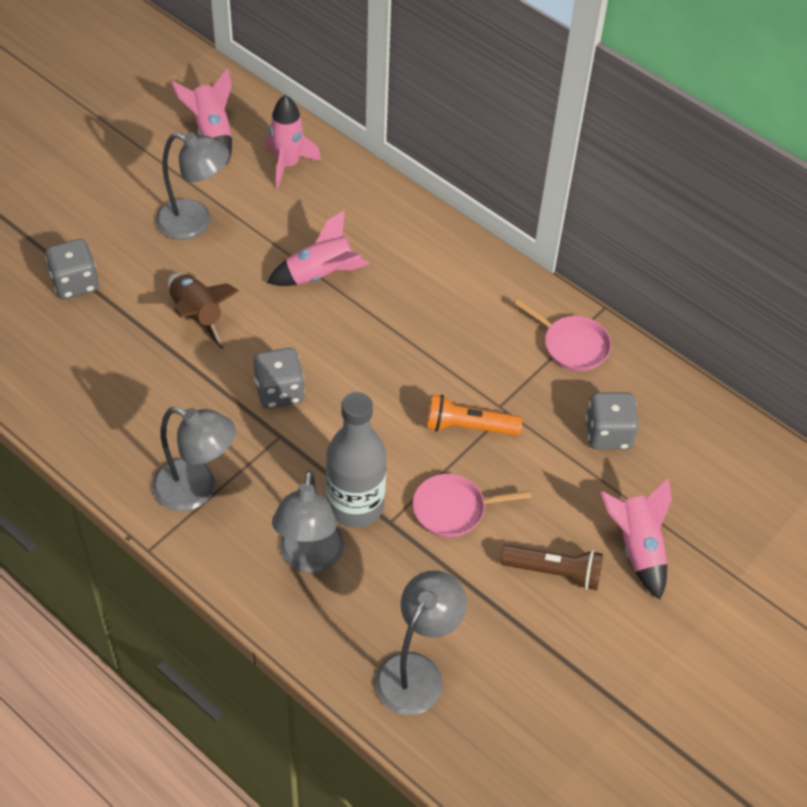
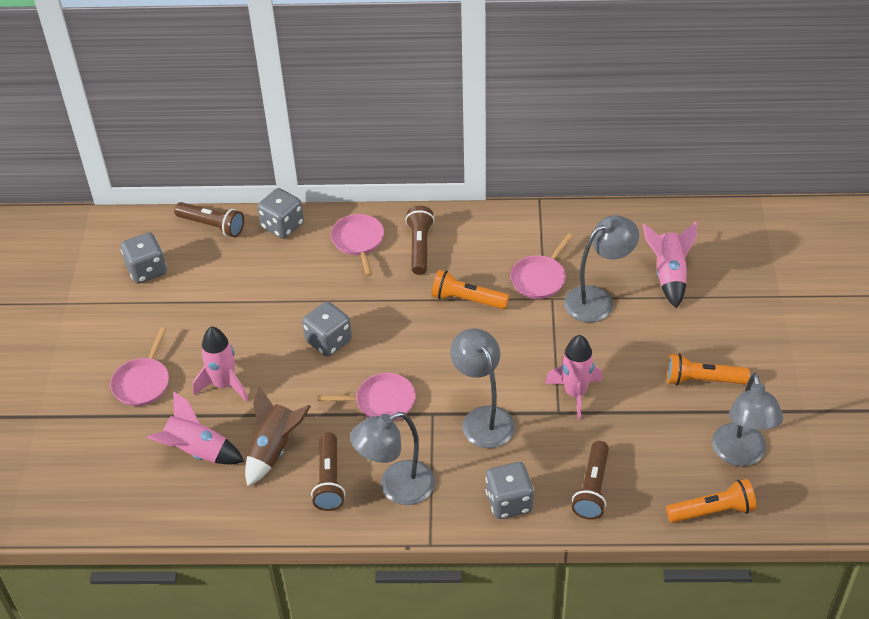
brown flashlight: [500,545,603,590] = 1 -> [174,202,244,237] [311,432,345,511] [405,206,434,275] [572,441,609,520] = 4
grey bottle: [326,392,386,528] = 1 -> none = 0
grey dice: [45,239,99,299] [253,348,305,409] [586,392,639,450] = 3 -> [121,232,167,284] [257,188,304,239] [302,301,352,357] [485,462,534,519] = 4
orange flashlight: [427,394,522,436] = 1 -> [432,270,509,309] [666,479,757,523] [667,353,750,385] = 3
pink pan: [413,474,531,538] [515,299,611,371] = 2 -> [110,327,169,406] [317,373,416,421] [331,214,384,276] [510,233,573,299] = 4

